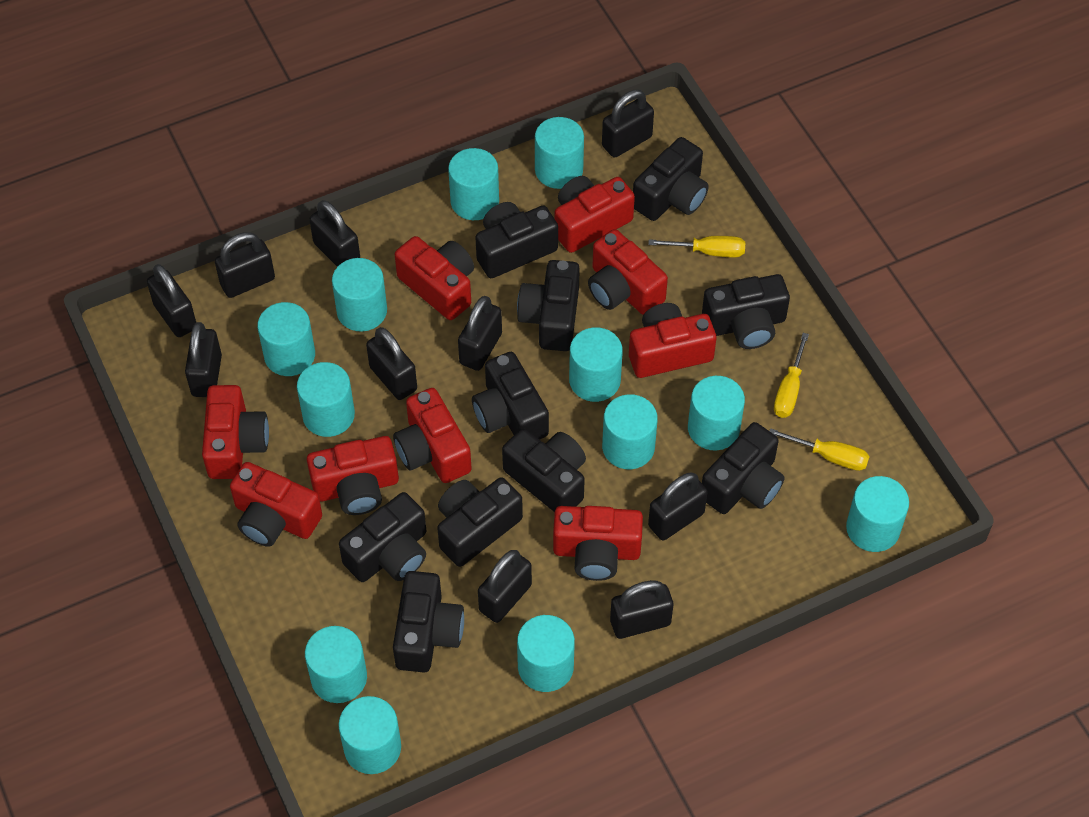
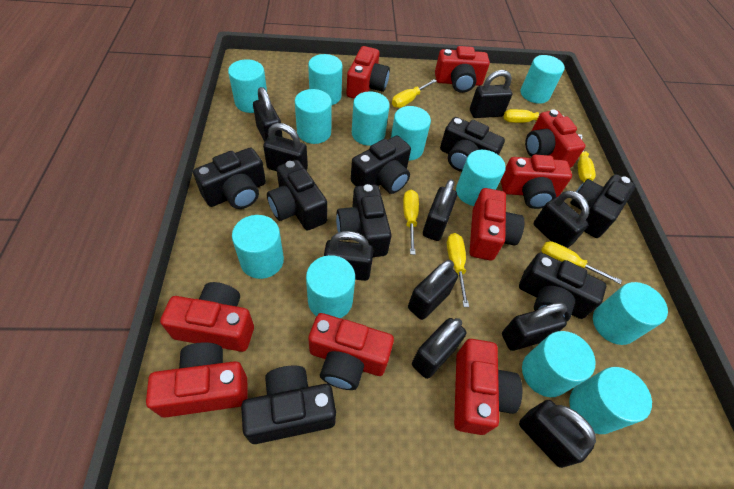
black camera: [339,492,426,582] [393,571,464,672] [437,477,523,567] [472,352,549,440] [475,202,558,278] [502,429,586,512] [517,260,580,351] [633,137,709,221] [702,274,790,349] [702,422,784,514] = 10 -> [193,148,266,209] [241,365,336,444] [267,160,327,231] [336,184,392,257] [351,136,411,194] [440,117,505,172] [519,253,606,322] [570,174,636,238] = 8
yellow screwdriver: [648,236,745,257] [769,428,870,471] [774,333,809,418] = 3 -> [392,79,437,108] [403,190,419,255] [447,233,469,307] [504,109,564,123] [541,241,622,284] [578,134,596,182] = 6

